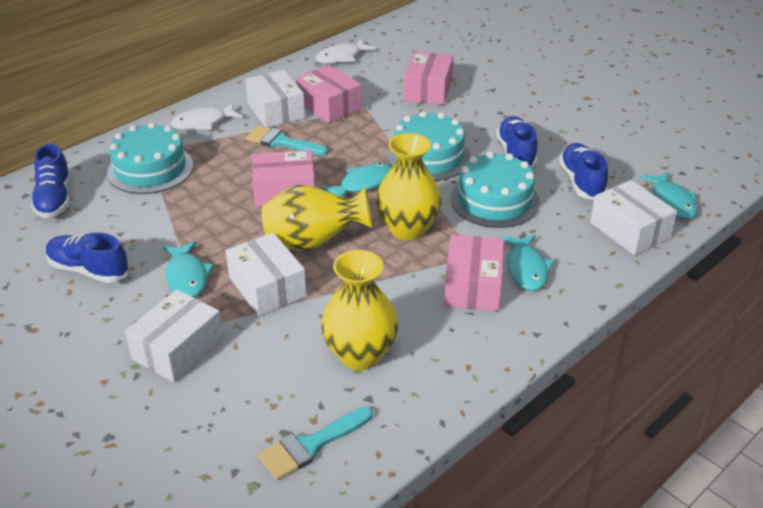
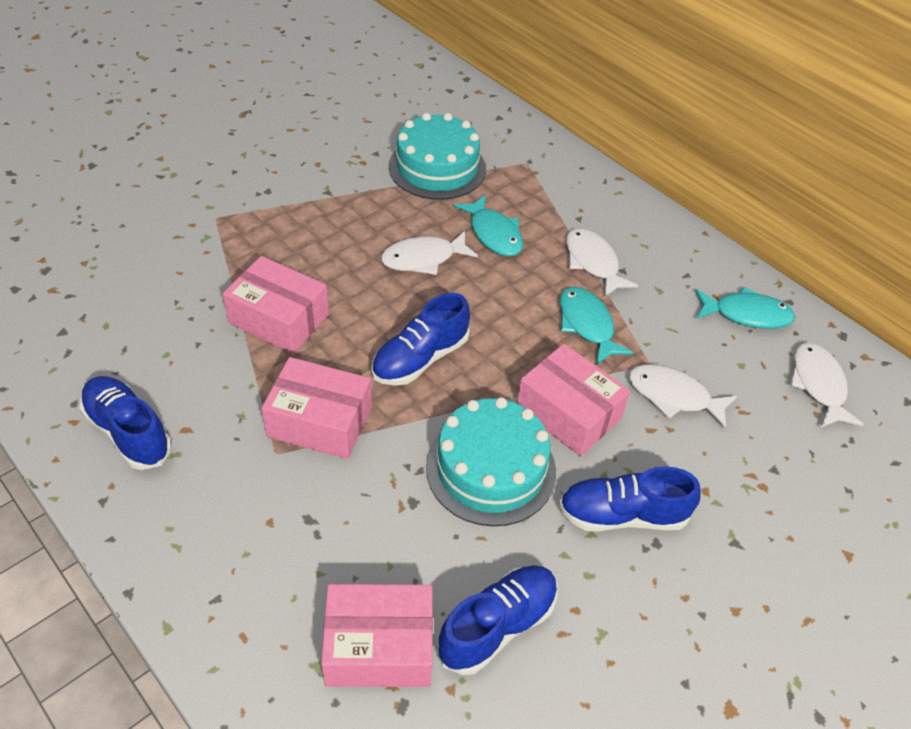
turquoise brush: [246,125,328,155] [258,407,373,480] = 2 -> none = 0
turquoise cake: [107,122,193,194] [387,111,471,181] [451,152,540,228] = 3 -> [389,113,486,200] [426,397,556,526] = 2
turquoise fish: [162,241,214,297] [321,163,392,197] [502,235,554,291] [640,172,697,219] = 4 -> [454,195,523,257] [559,287,634,365] [695,287,796,329] = 3
white box: [125,290,224,383] [226,233,307,316] [245,70,305,128] [590,180,677,255] = 4 -> none = 0
white fish: [171,103,243,130] [315,39,376,64] = 2 -> [381,231,478,275] [566,228,638,298] [629,364,737,429] [790,342,864,428] = 4
yellow vase: [262,185,372,251] [321,250,398,370] [376,133,442,240] = 3 -> none = 0

